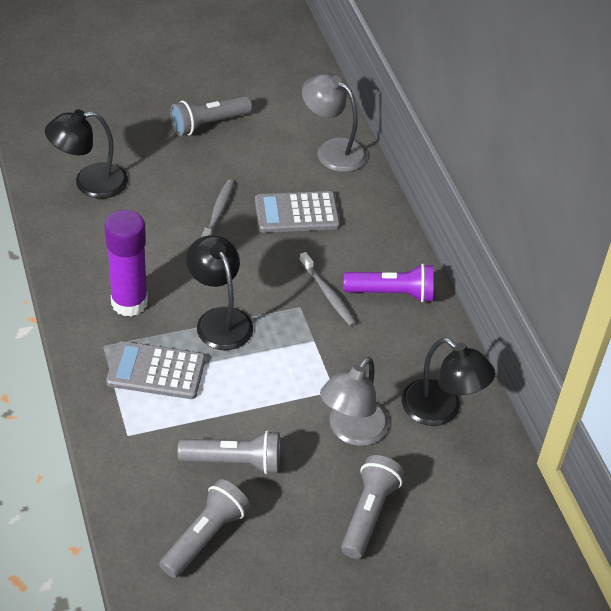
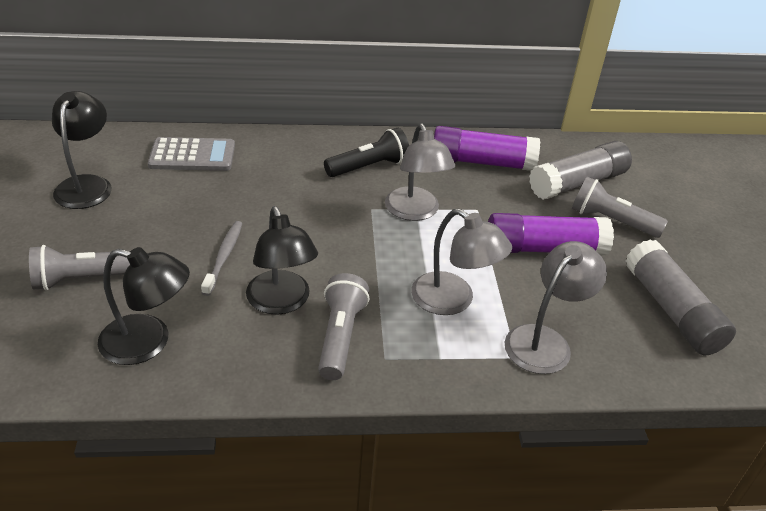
black flashlight: none = 0 -> [324,128,409,177] = 1
grey calculator: [106,341,205,399] [255,191,340,233] = 2 -> [148,137,235,171] = 1
grey flashlight: [159,479,250,578] [170,96,252,136] [178,430,280,474] [341,455,404,559] = 4 -> [29,245,130,290] [318,273,370,380] [572,177,668,238] = 3
grey glue stick: none = 0 -> [529,141,632,200] [626,239,736,355] = 2
grey lamp: [302,73,367,172] [320,357,389,446] = 2 -> [385,123,455,221] [411,209,512,315] [505,241,607,374] = 3
grey toothbrush: [201,179,234,237] [299,252,356,326] = 2 -> [201,221,243,296] = 1
purple flashlight: [344,264,434,302] = 1 -> none = 0
purple glue stick: [105,210,148,317] = 1 -> [434,126,540,171] [488,213,614,255] = 2

